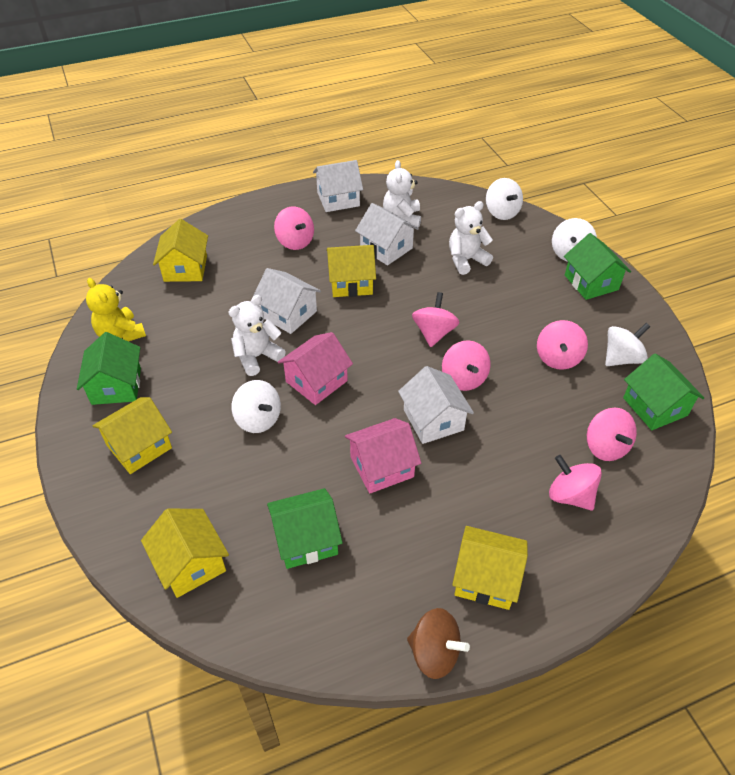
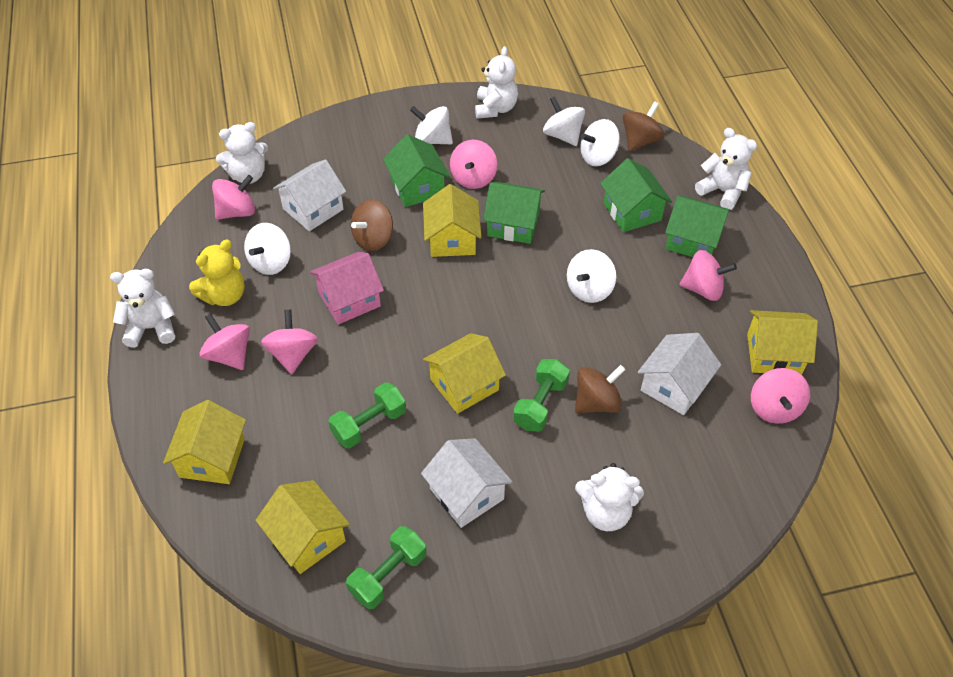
brown spinning top: [407,608,470,679] = 1 -> [351,199,393,251] [575,365,625,413] [623,101,665,151] = 3
green dumbbell: none = 0 -> [328,382,406,449] [346,526,427,609] [513,359,570,432] = 3
pink house: [278,332,353,405] [345,418,421,494] = 2 -> [310,252,384,325] = 1
white house: [253,268,321,334] [313,160,363,212] [355,203,419,265] [398,366,474,444] = 4 -> [273,159,346,231] [421,438,513,528] [638,333,721,415] = 3
white spinning top: [232,380,281,433] [486,178,523,220] [552,218,597,262] [605,323,651,366] = 4 -> [244,223,291,275] [410,106,453,144] [543,96,585,146] [567,249,616,303] [580,119,620,166] = 5
white teddy bear: [228,295,286,376] [383,160,421,228] [449,201,493,275] = 3 -> [110,269,175,348] [216,122,268,184] [475,46,518,119] [575,463,644,531] [695,128,757,210] = 5

